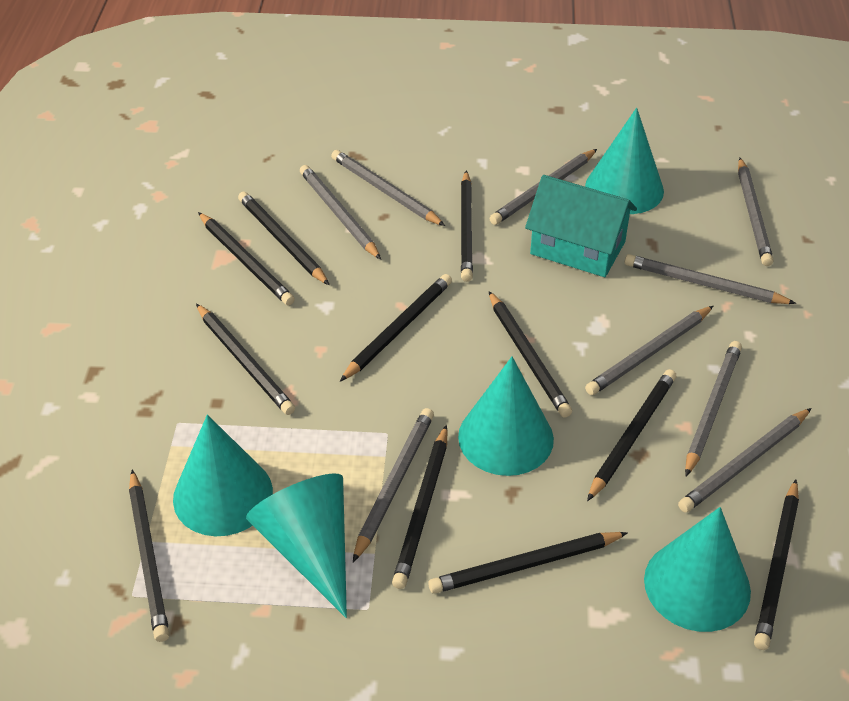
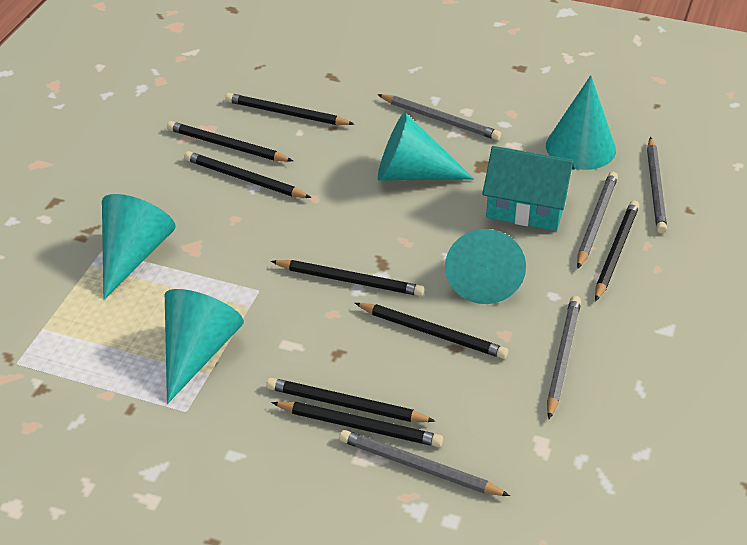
black pencil: [129,470,169,642] [196,304,295,415] [198,212,295,306] [238,191,330,285] [340,274,452,382] [392,425,447,589] [428,532,628,594] [461,171,473,282] [489,291,572,418] [587,369,676,501] [754,479,799,650] = 11 -> [167,121,293,162] [184,151,312,198] [225,93,354,125] [266,378,435,422] [271,260,424,296] [272,402,443,447] [355,303,508,359] [595,200,639,302] = 8
grey pencil: [300,165,381,260] [331,150,445,226] [353,408,434,562] [490,149,597,225] [585,306,713,395] [625,254,796,304] [678,408,811,512] [685,341,742,476] [738,158,773,266] = 9 -> [339,430,510,496] [377,94,501,140] [547,296,581,419] [577,172,618,268] [647,137,667,233] = 5

